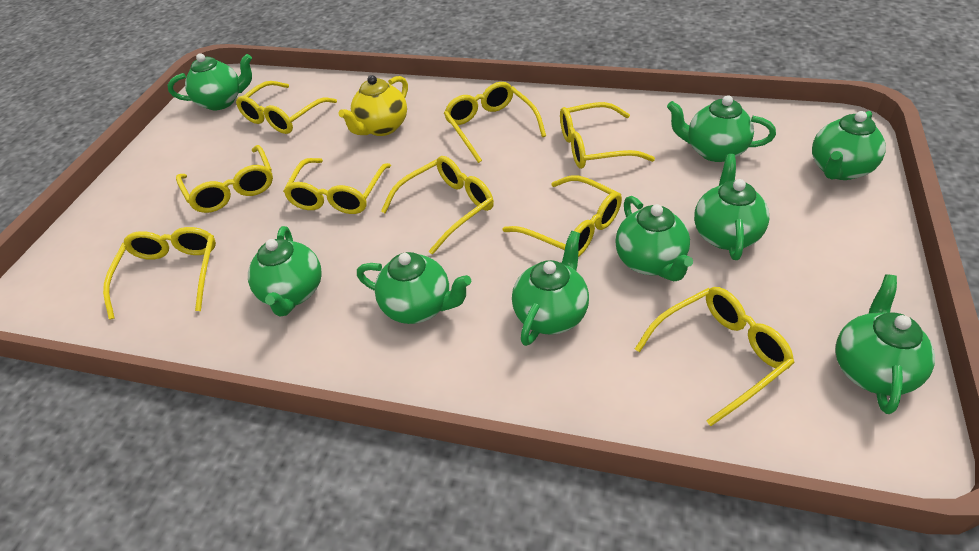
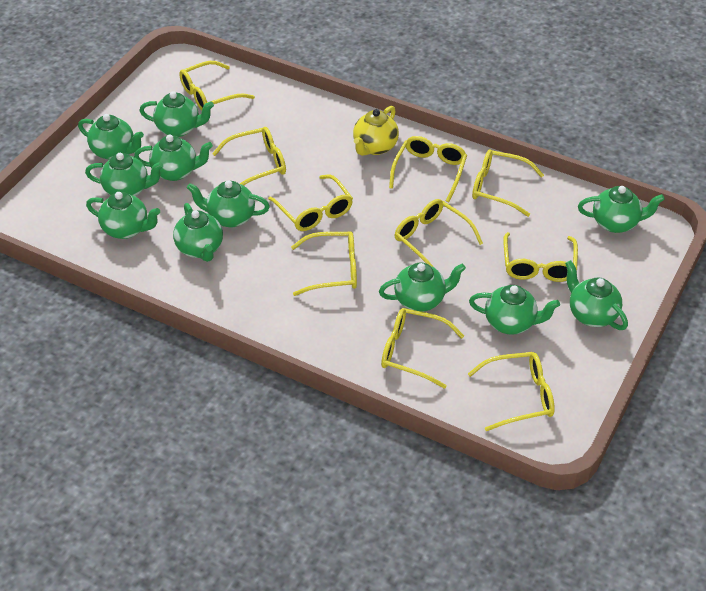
green teapot: [167,53,252,110] [248,226,322,317] [357,252,471,324] [512,231,589,346] [616,196,693,281] [667,95,776,162] [694,154,769,260] [812,111,886,180] [836,274,935,414] = 9 -> [78,114,144,160] [85,153,163,196] [86,192,160,239] [134,135,213,181] [139,91,214,137] [173,203,223,262] [187,180,270,227] [379,263,466,312] [469,285,560,335] [565,260,628,330] [578,186,665,233] = 11
yellow glasses: [103,227,216,320] [176,145,273,213] [236,81,337,134] [283,158,391,214] [381,156,494,254] [444,82,546,163] [502,176,622,257] [560,102,655,169] [635,287,795,426] = 9 -> [179,61,255,111] [212,127,286,186] [268,174,353,231] [291,231,357,296] [381,308,464,389] [389,136,467,202] [395,199,483,267] [468,352,555,431] [472,150,544,217] [503,232,578,282] = 10

